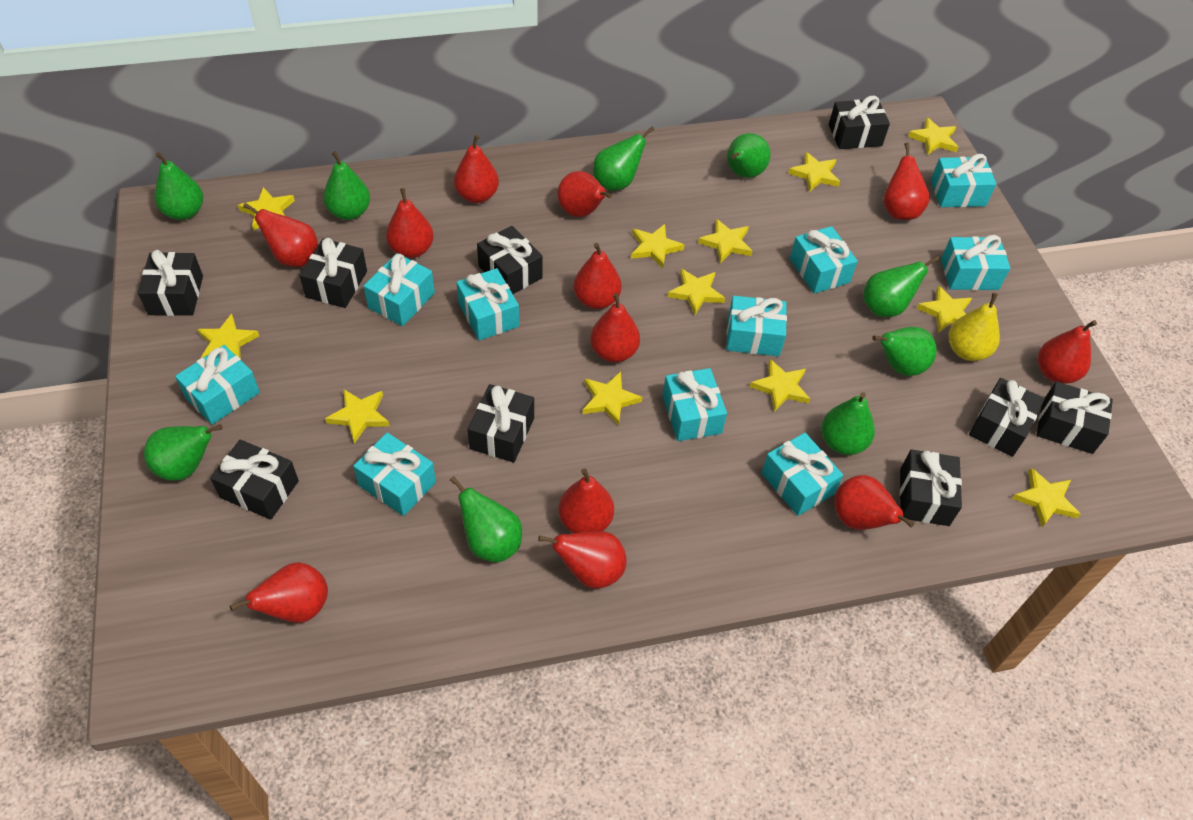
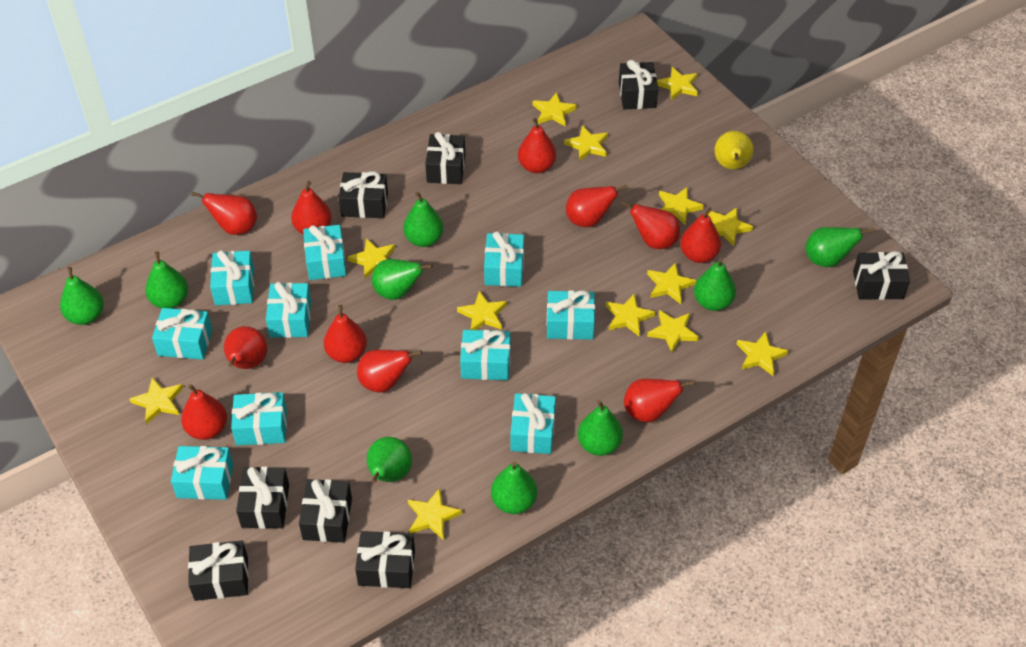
black gift: [138,250,203,316] [210,440,299,520] [299,238,367,308] [468,384,534,463] [477,226,543,294] [829,96,890,149] [900,450,962,526] [969,378,1045,457] [1036,382,1113,454] = 9 -> [188,540,249,601] [236,467,289,529] [299,479,352,543] [339,171,388,218] [355,531,415,588] [426,132,465,184] [619,60,658,109] [853,251,910,300] = 8
red pear: [229,562,328,623] [243,203,318,267] [386,188,434,258] [454,135,499,203] [538,531,626,589] [557,171,612,217] [558,468,614,533] [573,243,622,309] [590,293,640,362] [835,475,914,530] [883,143,930,220] [1038,320,1097,384] = 12 -> [181,384,227,440] [191,192,257,235] [224,326,267,369] [291,181,332,235] [324,305,367,363] [357,350,422,392] [518,118,556,173] [566,185,628,227] [621,201,680,249] [624,379,695,422] [680,207,721,263] = 11
yellow star: [197,314,259,359] [238,187,295,230] [325,389,390,444] [583,372,642,426] [631,224,684,268] [667,269,725,315] [698,219,753,263] [750,359,810,412] [788,152,840,192] [908,117,958,155] [917,285,972,333] [1012,468,1081,527] = 12 -> [130,377,183,424] [348,238,395,279] [408,488,462,540] [457,291,507,330] [532,92,577,126] [564,125,608,161] [606,294,655,336] [647,262,696,304] [647,310,699,353] [657,67,698,101] [659,187,704,225] [708,207,753,246] [737,331,789,376] = 13

